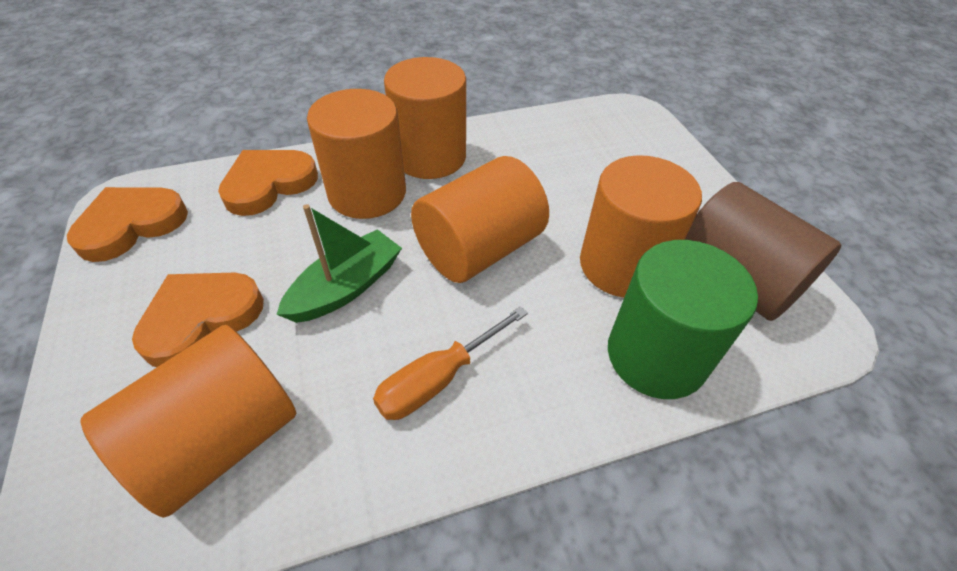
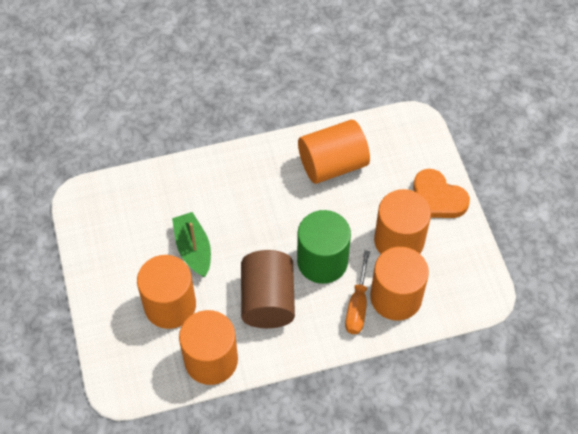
orange heart: [67,187,188,262] [132,273,264,367] [218,150,318,216] = 3 -> [413,169,470,218] = 1

